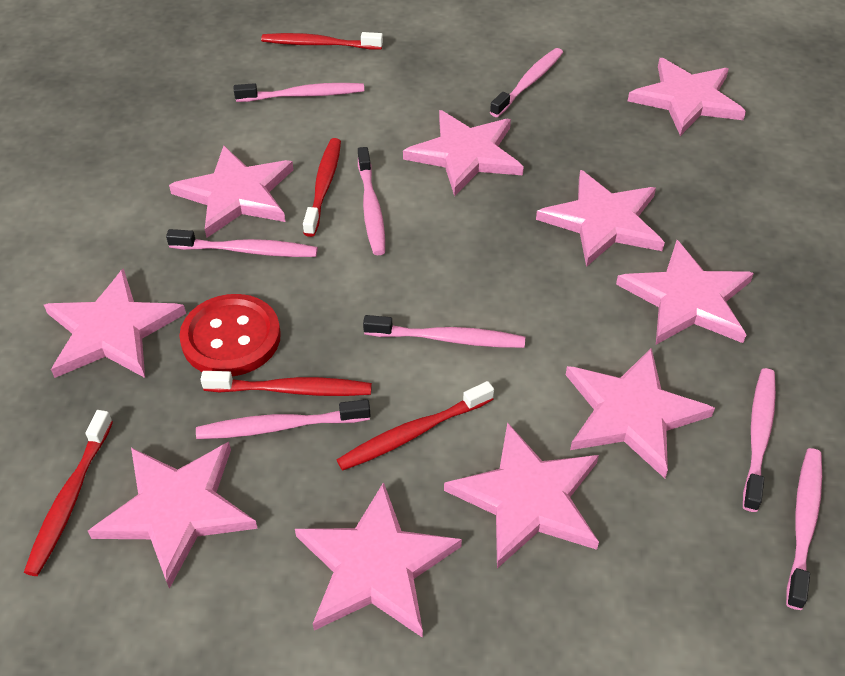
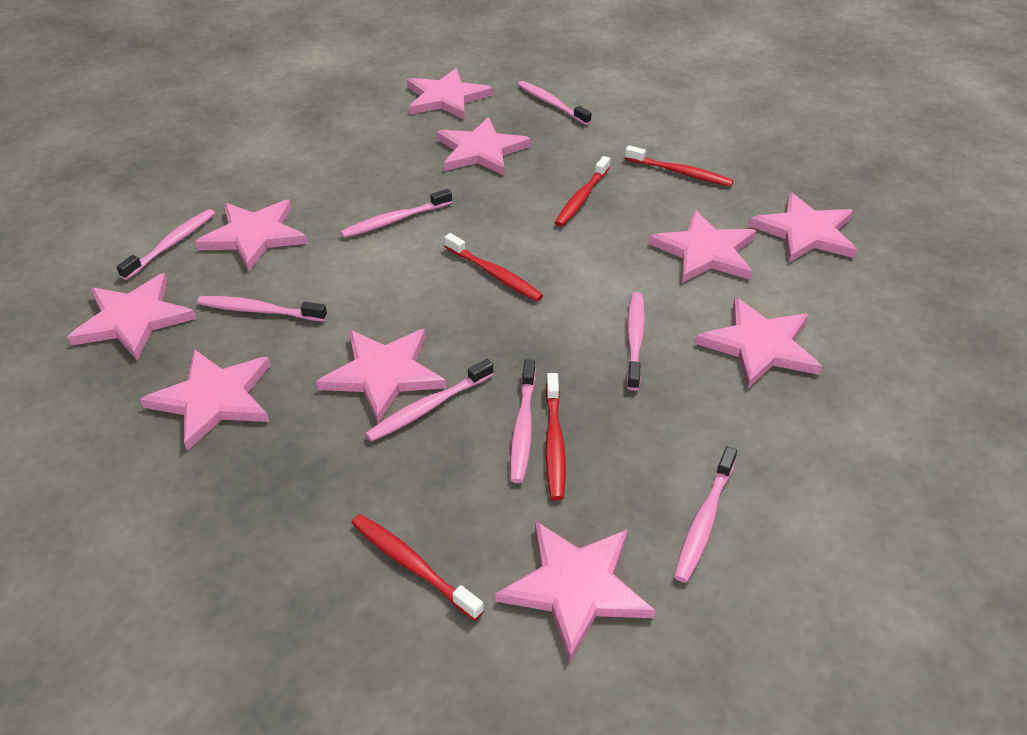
red button: [179,294,281,376] = 1 -> none = 0

